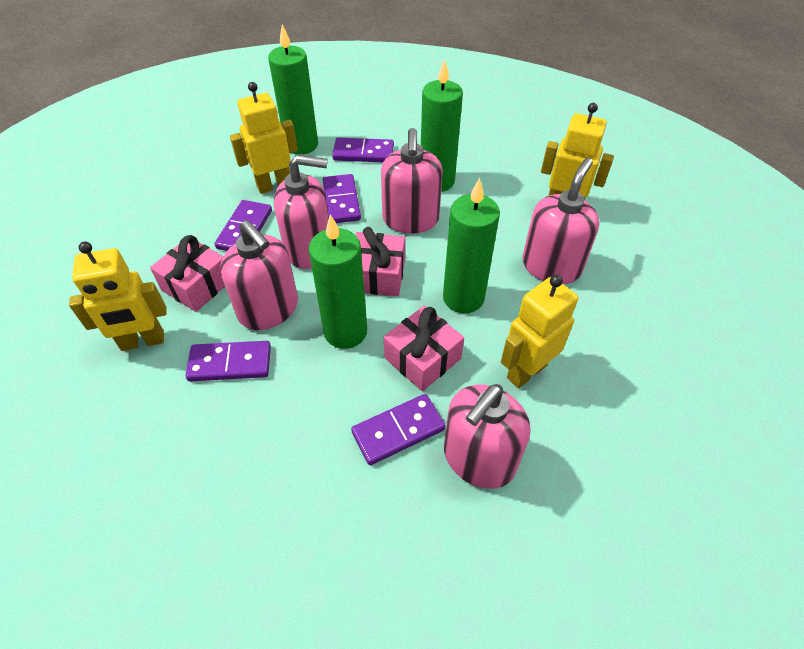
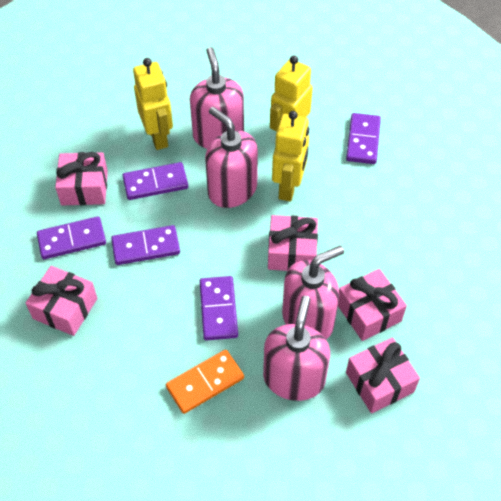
green candle: [268,25,318,155] [309,214,367,349] [421,59,463,192] [443,178,500,313] = 4 -> none = 0
orange domino: none = 0 -> [166,350,244,414] = 1
pink gift: [150,235,225,312] [355,227,405,296] [384,306,464,391] = 3 -> [26,266,98,336] [55,152,108,205] [268,215,318,271] [338,269,407,341] [346,337,420,413] = 5
pink soap dispenser: [220,220,298,330] [274,155,329,269] [381,128,443,234] [444,384,530,489] [522,158,600,284] = 5 -> [190,47,244,149] [205,107,258,208] [263,296,330,401] [282,246,344,339] = 4
yellow robot: [69,242,167,351] [230,82,298,194] [501,275,578,388] [541,103,614,201] = 4 -> [133,58,173,150] [270,56,313,133] [272,111,309,202] = 3

